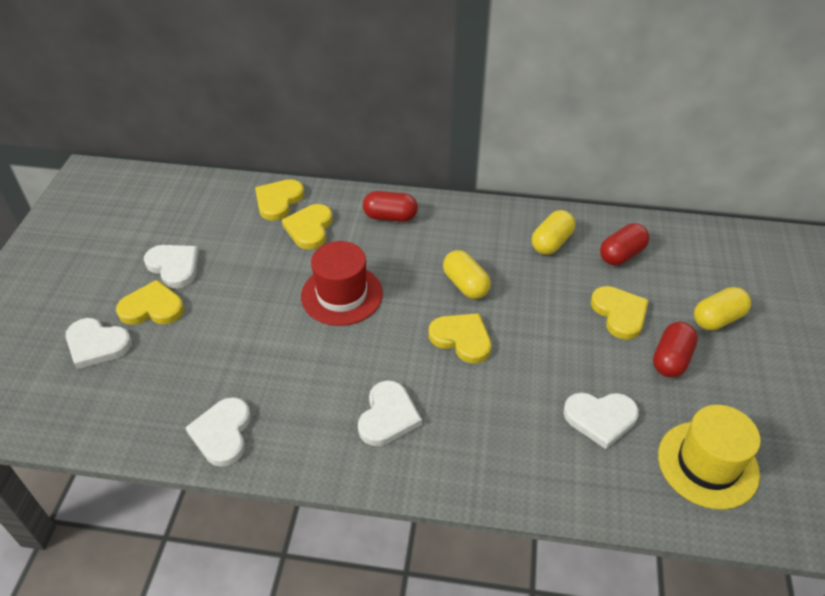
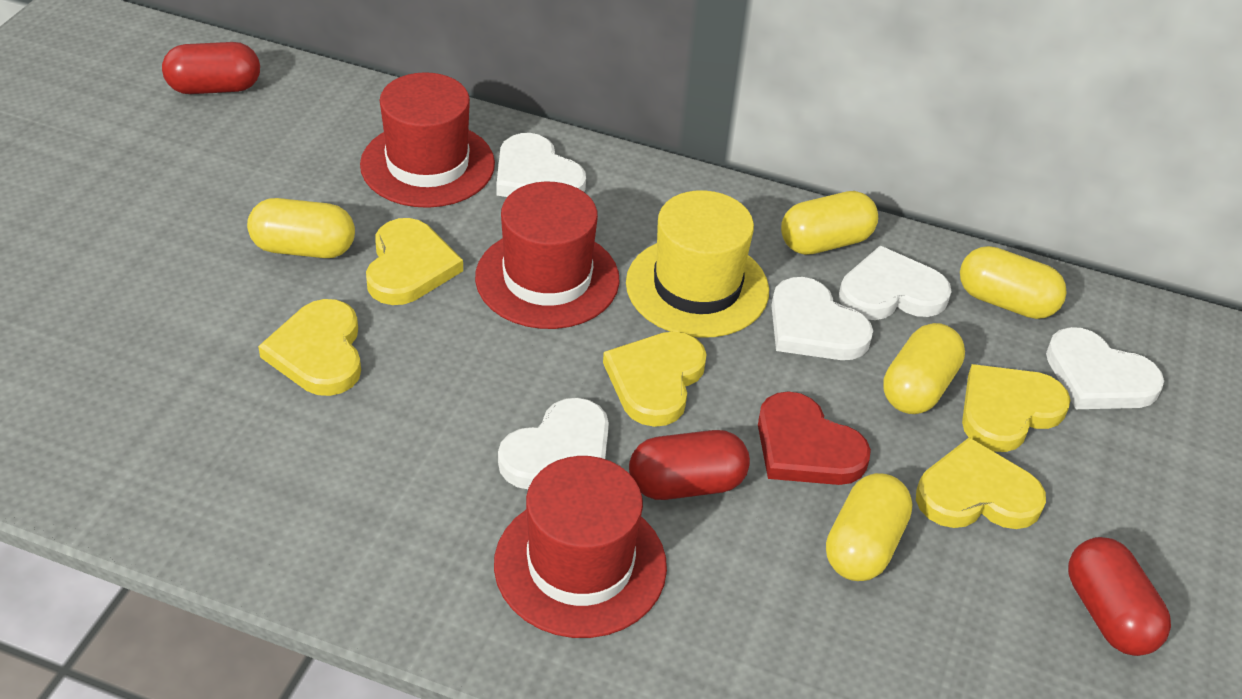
red hat: [301,241,383,326] = 1 -> [360,72,495,208] [475,182,620,329] [494,456,667,638] = 3
red heart: none = 0 -> [758,391,871,485] = 1
yellow capsule: [443,250,491,299] [532,210,575,255] [694,287,751,330] = 3 -> [247,198,355,258] [781,191,878,255] [826,473,912,581] [883,323,965,414] [960,246,1067,319] = 5

